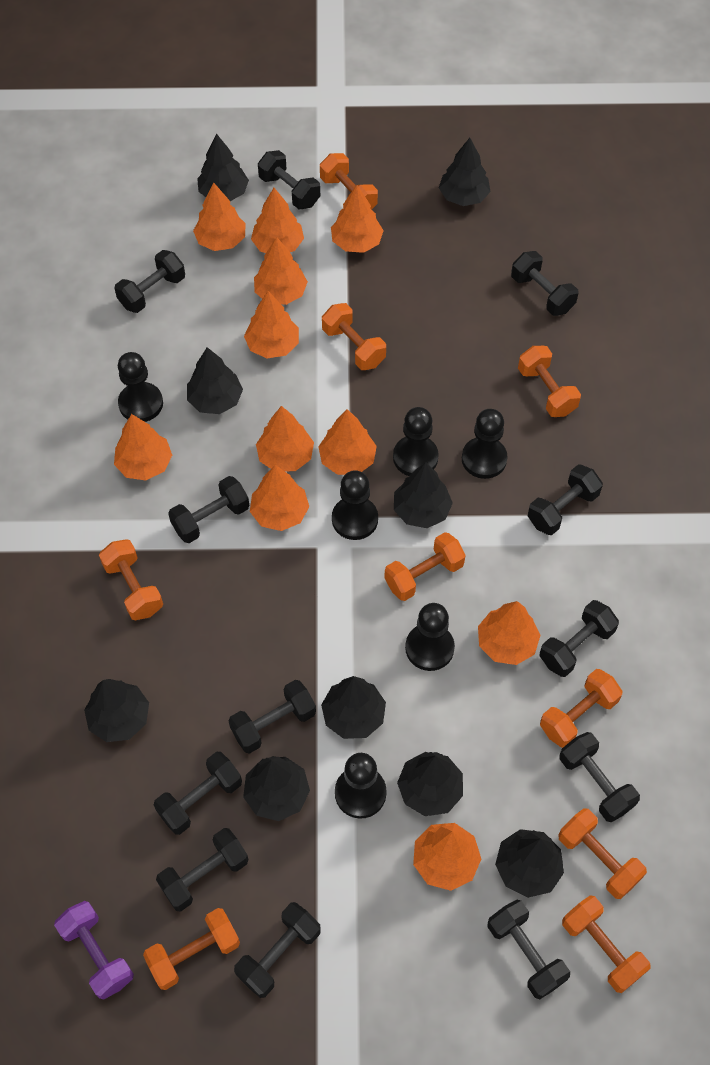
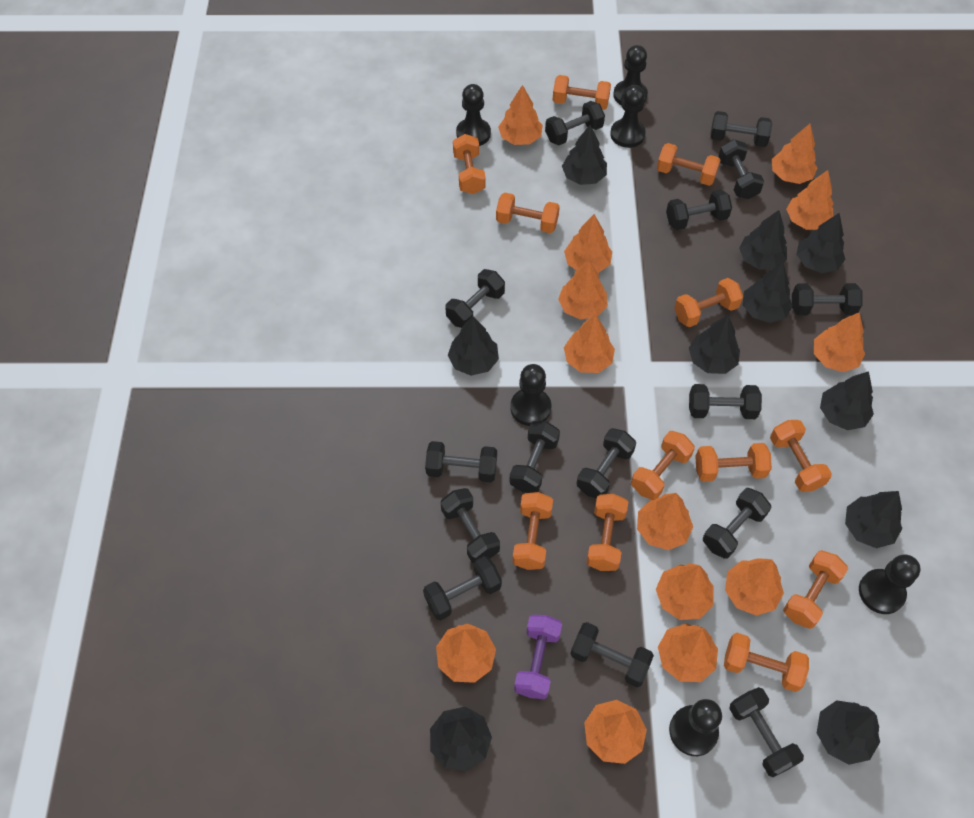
black dumbbell: [114,250,185,313] [154,752,242,835] [156,828,249,911] [168,476,249,543] [229,680,316,754] [234,902,321,998] [258,150,320,210] [487,900,570,999] [511,251,578,316] [528,464,603,535] [540,600,619,677] [559,732,640,822] = 12 -> [423,556,502,620] [425,441,497,482] [441,488,500,563] [446,269,505,328] [509,421,560,493] [545,101,605,145] [570,622,654,687] [576,428,636,499] [666,189,732,230] [689,384,762,419] [703,488,771,559] [710,111,772,147] [718,139,764,199] [729,687,804,777] [792,283,863,316] = 15
black tree: [84,679,149,742] [187,347,243,414] [197,134,249,201] [243,756,310,821] [321,676,386,739] [394,462,453,528] [397,752,463,816] [439,138,491,206] [495,829,564,898] = 9 -> [430,707,492,771] [448,316,499,376] [562,125,607,185] [689,315,740,374] [739,210,787,270] [743,263,793,323] [796,213,846,273] [817,700,880,765] [820,371,874,430] [845,491,902,548] = 10
orange dumbbell: [99,539,163,620] [143,908,240,990] [320,153,378,210] [322,303,386,370] [384,532,466,601] [518,346,581,417] [540,669,622,748] [558,808,647,899] [562,895,650,993] = 9 -> [453,134,486,194] [496,193,560,233] [512,492,553,570] [553,75,611,110] [586,494,628,571] [631,431,695,499] [657,143,721,186] [674,278,743,327] [695,443,772,482] [724,633,809,692] [770,420,832,492] [783,550,848,629] = 12
orange tree: [114,414,172,481] [193,183,246,251] [244,291,299,358] [250,465,309,531] [251,188,304,253] [254,237,308,305] [256,406,314,472] [318,409,377,475] [331,185,384,253] [413,823,481,891] [478,601,541,665] = 11 -> [436,624,496,683] [498,85,543,145] [558,260,608,320] [564,214,612,273] [564,314,615,373] [584,700,647,764] [637,493,693,550] [656,563,714,620] [658,623,718,682] [725,558,784,616] [772,124,817,184] [786,170,834,230] [814,312,865,372] = 13

